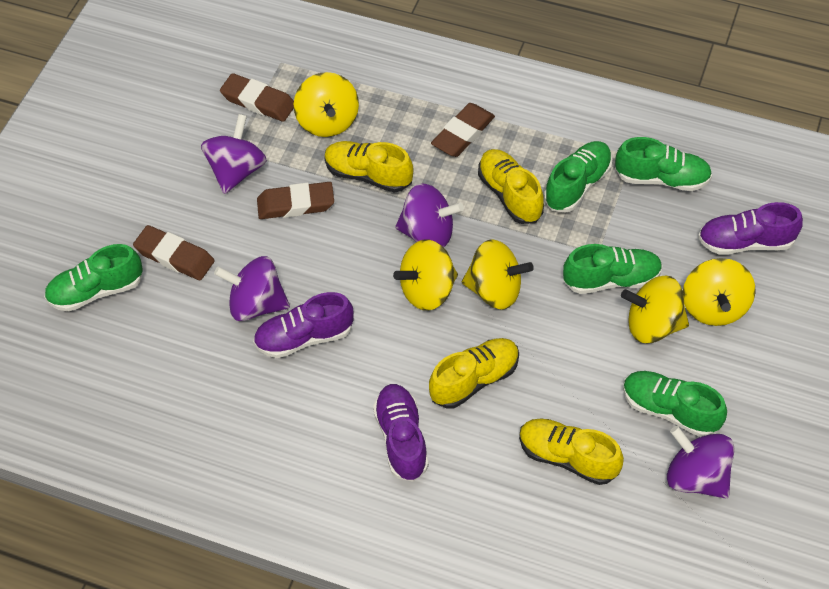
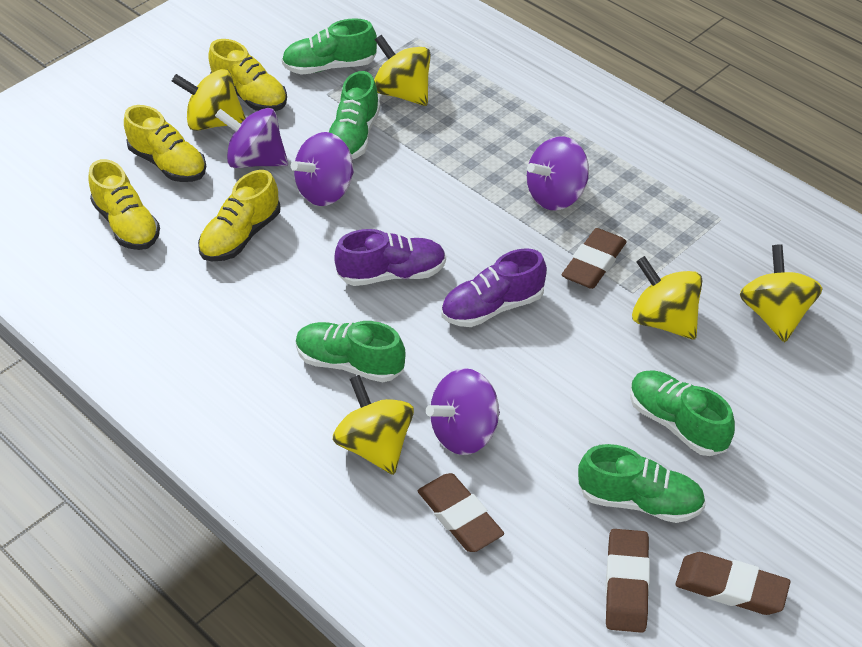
purple shoe: [253,292,354,358] [373,384,429,482] [698,202,803,255] = 3 -> [334,229,446,286] [441,248,547,327] = 2

